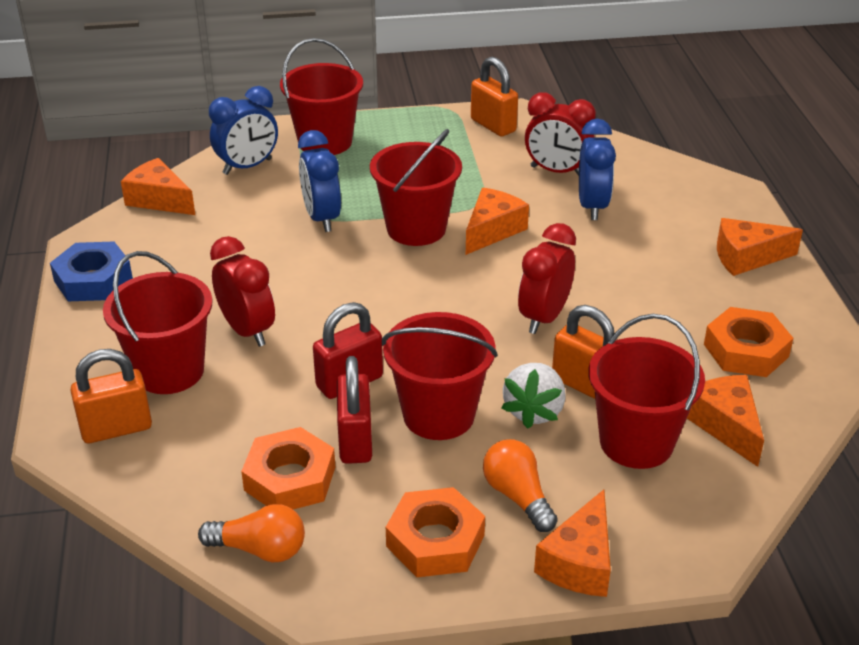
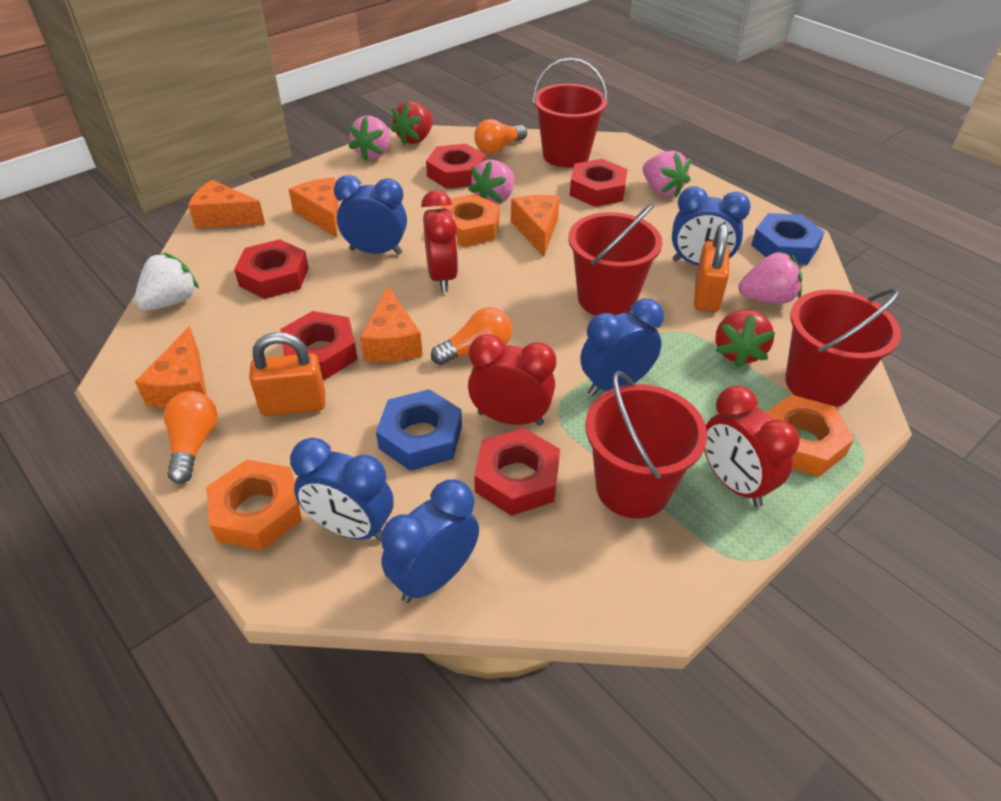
blue clock: [209,86,278,175] [298,130,341,232] [579,119,616,220] = 3 -> [290,438,394,541] [334,175,407,255] [381,479,479,603] [580,299,664,396] [672,186,751,265] = 5
blue nut: [50,242,133,301] = 1 -> [376,389,462,471] [751,213,824,265] = 2
orange light bulb: [198,504,305,562] [483,439,558,532] = 2 -> [164,391,218,484] [431,307,512,365] [474,119,527,154] = 3
orange padlock: [70,349,152,443] [471,57,518,137] [552,305,614,399] = 3 -> [249,332,325,416] [694,223,729,312] = 2
pink strawberry: none = 0 -> [349,116,390,161] [469,159,515,205] [642,151,691,197] [738,251,802,304] = 4
red bucket: [103,251,213,394] [280,38,363,155] [370,129,462,246] [382,312,498,440] [588,314,705,469] = 5 -> [532,58,608,168] [568,203,662,315] [585,371,707,518] [786,288,901,407] = 4
red nut: none = 0 -> [234,239,309,299] [280,311,358,379] [426,144,486,189] [474,428,560,516] [570,159,627,207] = 5
red padlock: [313,302,383,399] [337,356,372,464] = 2 -> none = 0
red strawberry: none = 0 -> [391,101,433,145] [715,309,775,368] = 2

